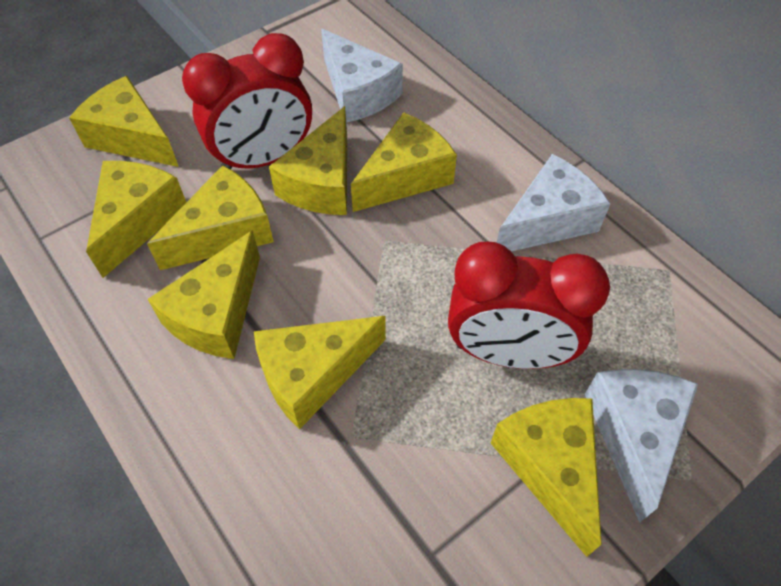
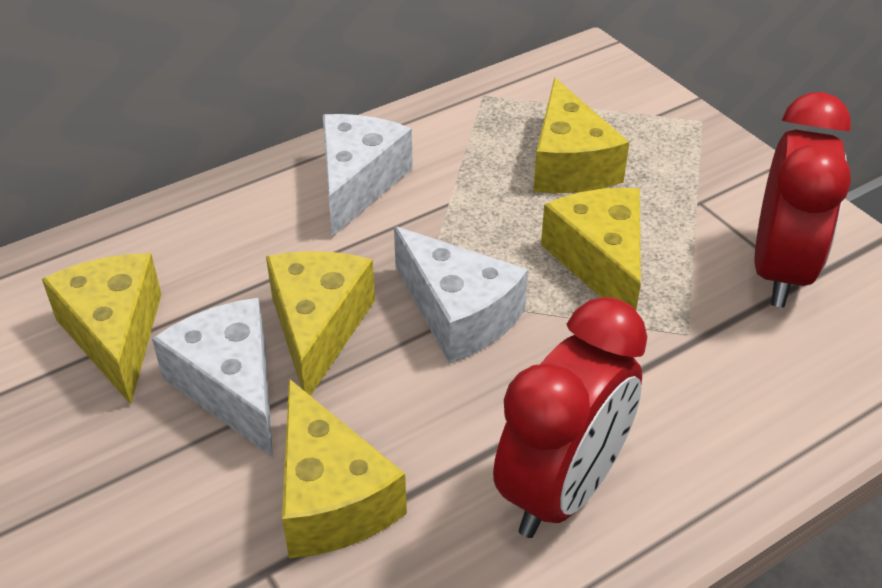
yellow cheese: [69,76,179,167] [86,161,186,278] [147,165,274,270] [148,230,260,359] [254,316,386,429] [269,106,347,215] [351,112,457,212] [491,398,602,557] = 8 -> [42,253,162,405] [266,251,375,396] [282,379,407,558] [533,78,629,193] [541,188,641,310] = 5

